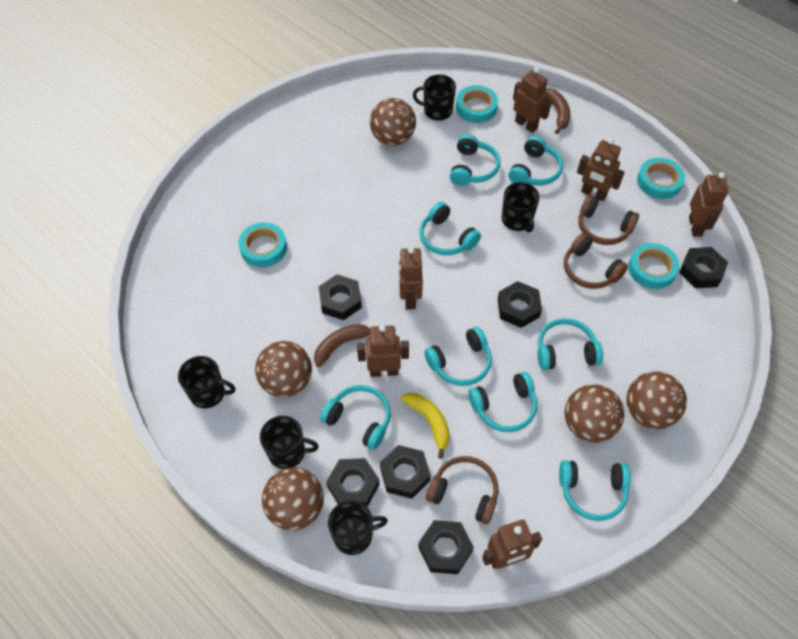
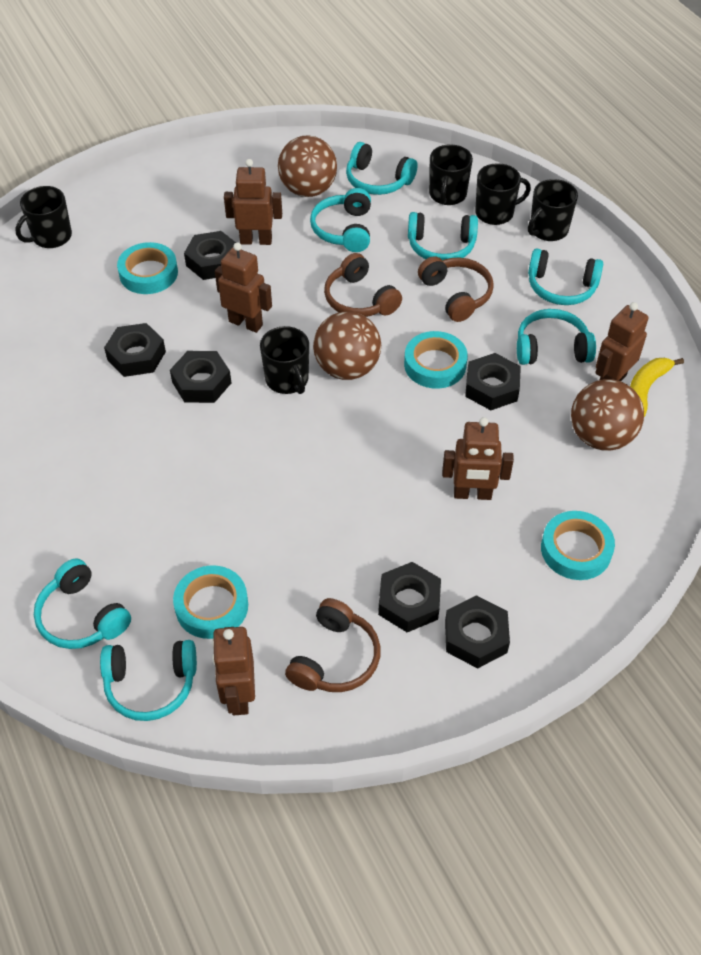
brown ball: [255,341,312,397] [262,467,324,531] [370,98,416,146] [565,384,624,443] [626,371,687,429] = 5 -> [278,135,337,197] [313,311,381,380] [571,379,644,451] = 3
brown banana: [314,324,370,367] [545,88,570,134] = 2 -> none = 0
brown robot: [357,325,409,377] [398,247,423,309] [482,520,542,569] [513,67,551,133] [577,138,625,201] [689,172,729,237] = 6 -> [212,627,255,715] [215,243,272,333] [224,159,282,245] [442,417,514,500] [595,302,649,381] = 5
turquoise headphones: [320,385,391,450] [419,202,481,255] [424,327,492,386] [450,134,500,186] [468,372,537,432] [509,136,563,186] [538,318,603,370] [559,460,631,521] = 8 -> [34,558,131,649] [100,640,197,721] [310,188,371,252] [346,142,418,195] [408,212,478,260] [517,309,596,365] [528,248,603,305] = 7

